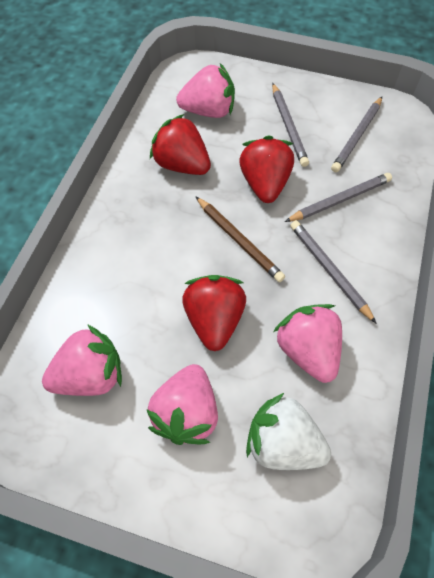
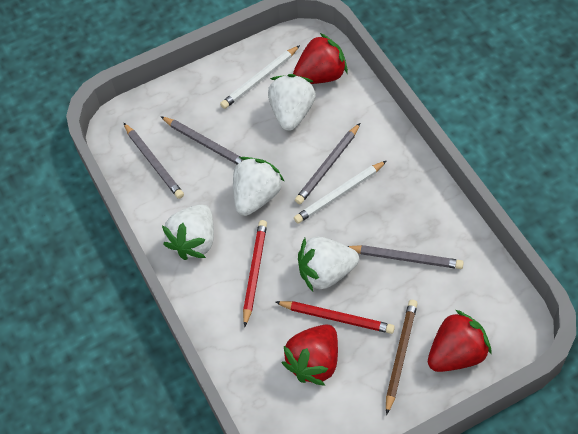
pink strawberry: [42,324,122,396] [146,364,218,445] [176,63,235,118] [274,304,342,383] = 4 -> none = 0
red pencil: none = 0 -> [243,220,267,327] [276,301,395,334] = 2
white pencil: none = 0 -> [220,45,300,109] [294,161,386,224] = 2
white strawberry: [246,393,331,470] = 1 -> [162,205,214,260] [233,157,285,216] [268,74,316,131] [298,237,359,292] = 4

